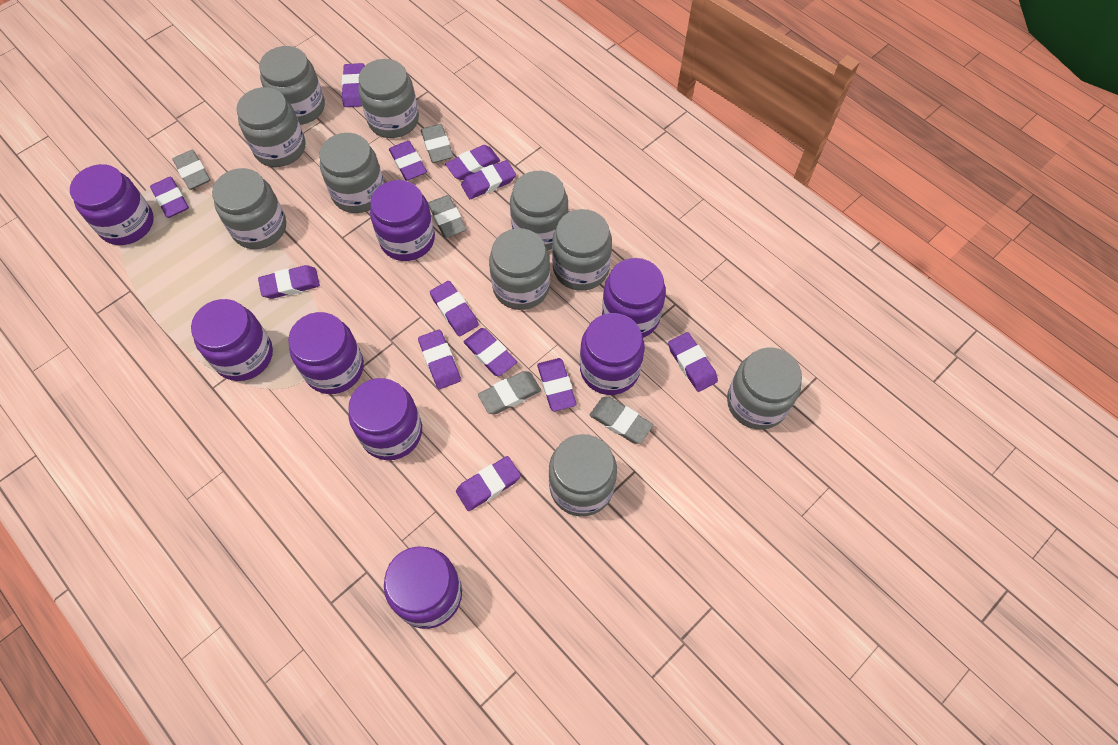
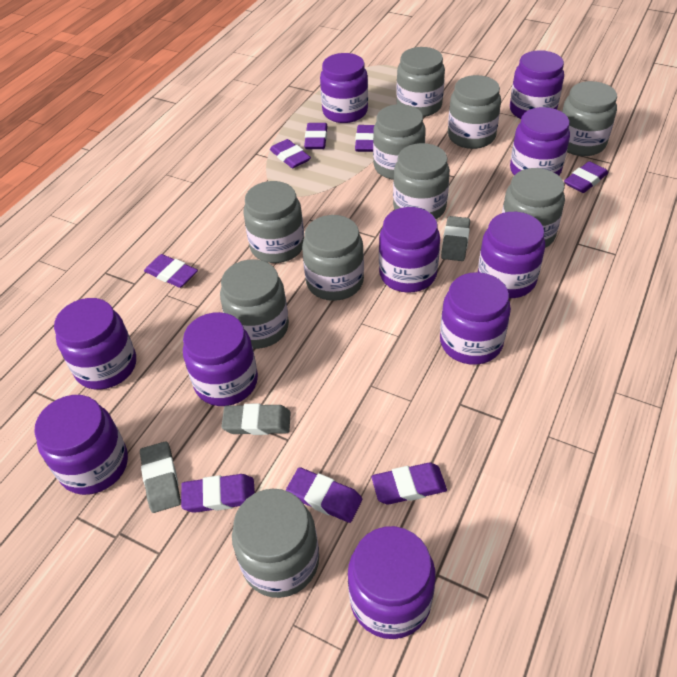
grey eraser: [172,150,210,190] [421,124,454,163] [428,195,467,238] [478,371,541,414] [590,397,653,444] = 5 -> [140,441,181,513] [221,403,291,435] [441,216,470,261] = 3
purple eraser: [150,177,189,218] [258,265,320,299] [342,63,365,107] [389,141,427,181] [418,330,461,389] [430,281,479,336] [445,145,500,180] [456,456,521,511] [461,160,516,199] [463,328,517,376] [537,358,576,411] [668,332,718,392] = 12 -> [144,254,198,288] [181,474,255,513] [270,139,311,168] [286,467,362,523] [304,123,327,149] [355,125,374,152] [371,463,447,504] [564,161,608,193] = 8
purple jar: [70,164,154,245] [191,299,273,381] [288,312,364,394] [348,378,422,460] [370,180,435,261] [384,546,462,629] [580,313,645,395] [602,258,666,338] = 8 -> [34,395,128,495] [54,298,136,390] [183,312,258,406] [320,53,368,123] [348,526,435,639] [379,207,440,293] [440,272,511,365] [478,212,545,298] [510,50,564,119] [510,107,570,176] = 10

